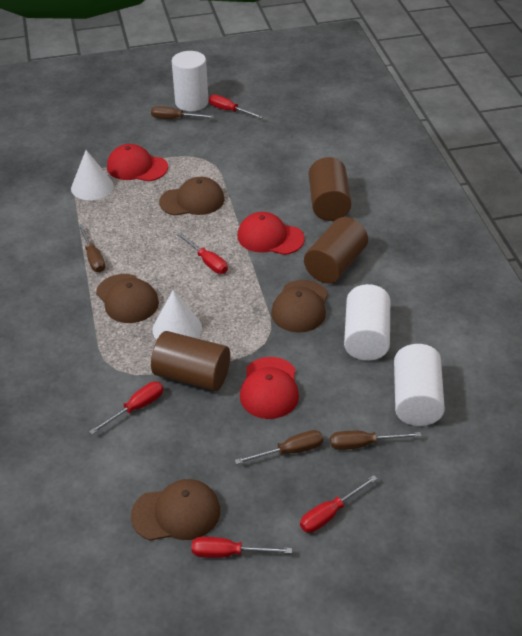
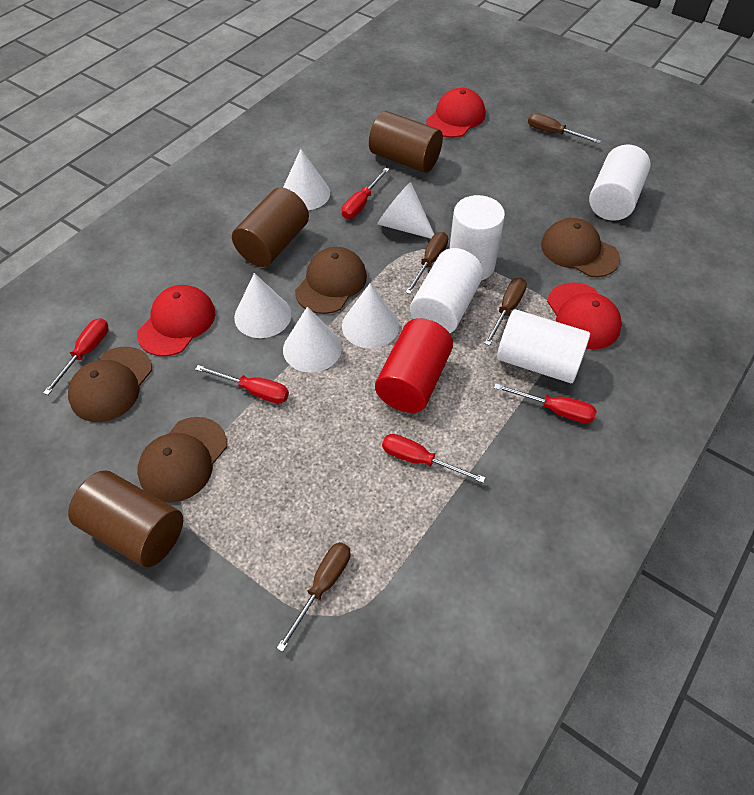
red cylinder: none = 0 -> [375,318,453,413] = 1
white cone: [71,150,114,200] [152,290,202,340] = 2 -> [234,273,292,338] [283,149,330,210] [283,307,342,372] [342,283,399,349] [377,182,434,239] = 5
white cylinder: [172,51,209,111] [344,284,390,361] [394,344,445,426] = 3 -> [410,248,484,333] [449,195,505,280] [497,309,590,383] [589,145,651,221] = 4

